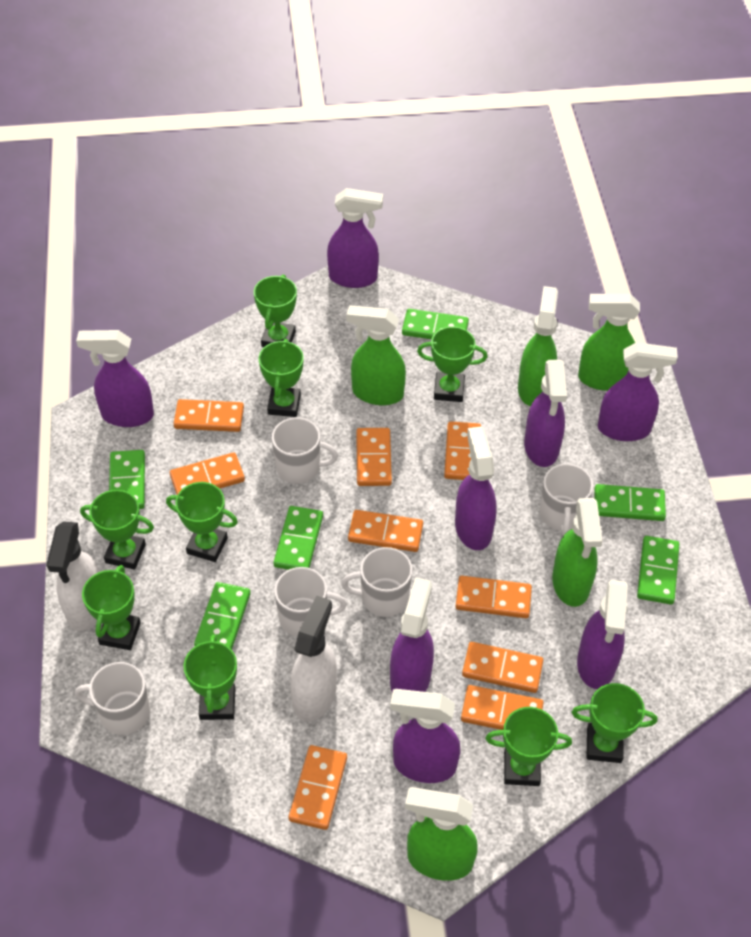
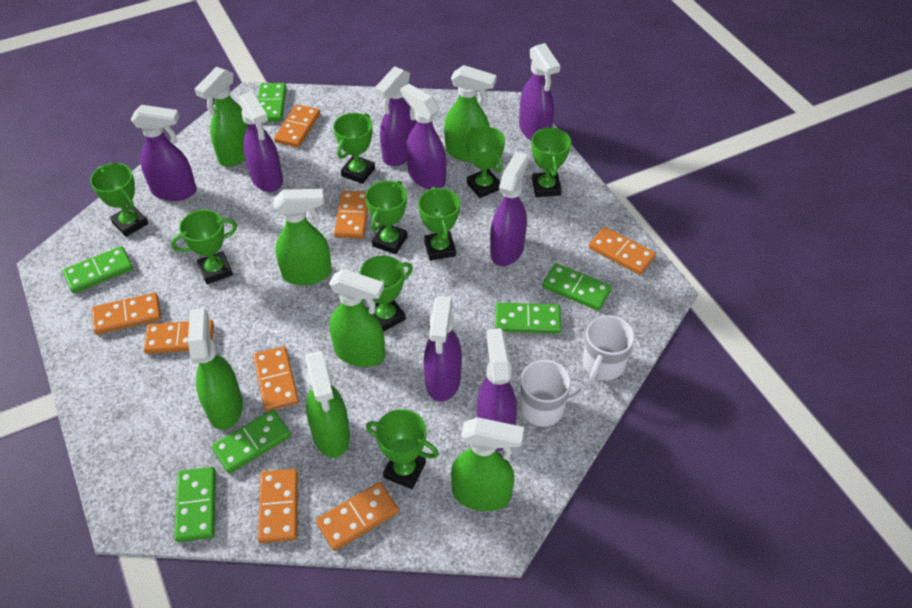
green spray bottle: [346,305,406,405] [405,787,478,881] [518,286,558,406] [552,498,602,607] [578,294,640,391] = 5 -> [188,308,243,430] [195,67,248,167] [274,189,332,285] [305,351,350,458] [329,269,385,367] [444,65,496,162] [451,417,524,511] = 7
orange domino: [170,452,245,495] [174,399,244,432] [289,745,347,830] [348,510,423,552] [356,428,392,486] [444,421,481,480] [455,576,532,618] [461,685,544,730] [462,642,543,693] = 9 -> [92,293,161,335] [144,320,214,354] [253,346,299,411] [258,469,298,543] [274,104,320,148] [316,482,399,551] [334,191,368,239] [589,227,656,275] = 8
white mug: [75,662,150,735] [272,417,338,484] [274,567,347,637] [341,547,412,617] [540,464,593,536] = 5 -> [520,360,585,426] [583,315,635,382] = 2
white spray bottle: [46,521,100,631] [290,596,337,722] = 2 -> none = 0

